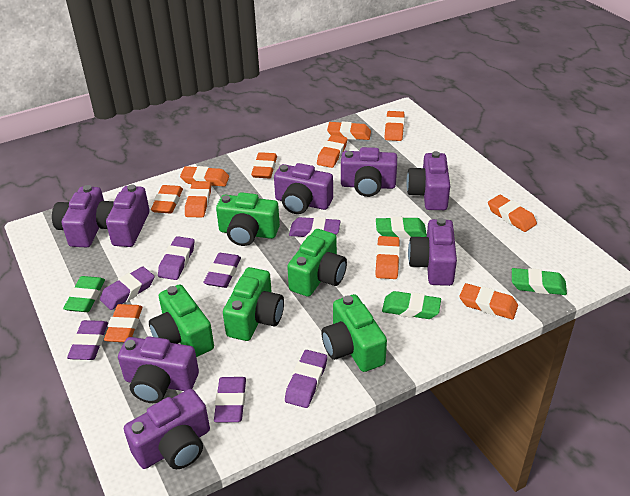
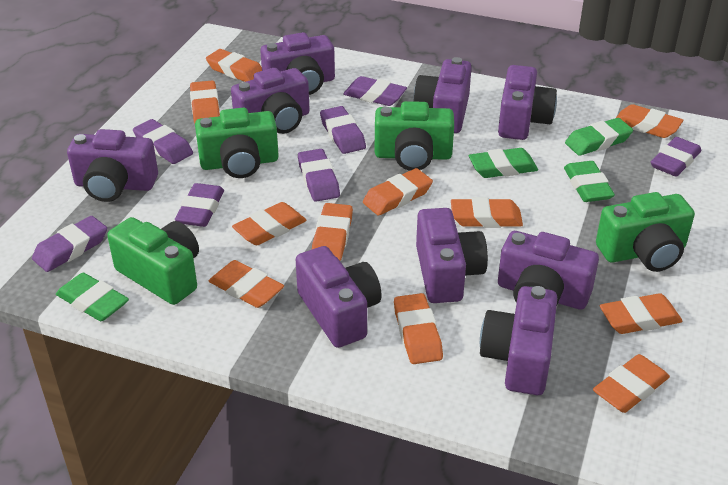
green camera: [149,284,214,357] [216,192,280,246] [223,267,284,341] [287,229,347,297] [321,294,387,372] = 5 -> [107,217,199,305] [195,108,279,178] [375,101,454,171] [596,192,695,272] = 4
purple camera: [52,185,104,247] [96,184,150,247] [118,336,199,403] [124,389,210,469] [274,163,333,214] [341,147,397,197] [406,151,450,210] [408,218,457,286] = 8 -> [67,129,158,202] [231,68,310,134] [260,32,335,95] [296,246,382,348] [414,57,472,133] [416,208,488,303] [480,286,557,395] [498,65,557,140] [498,231,599,310] = 9

